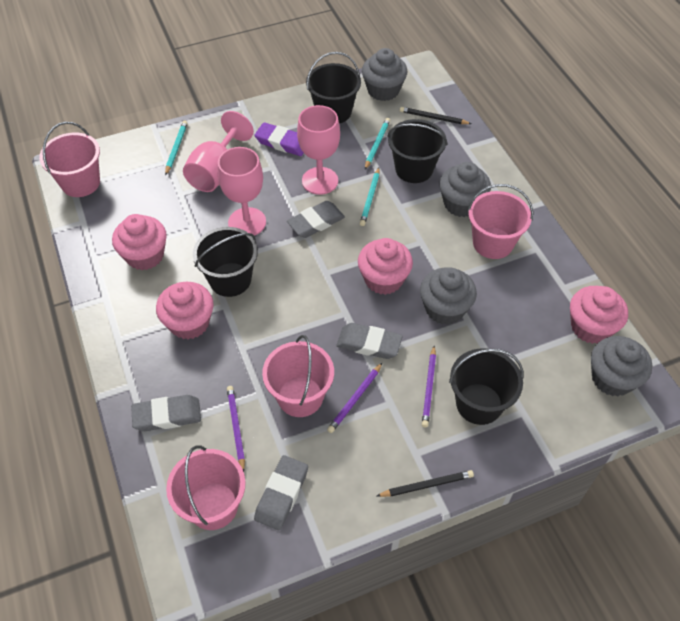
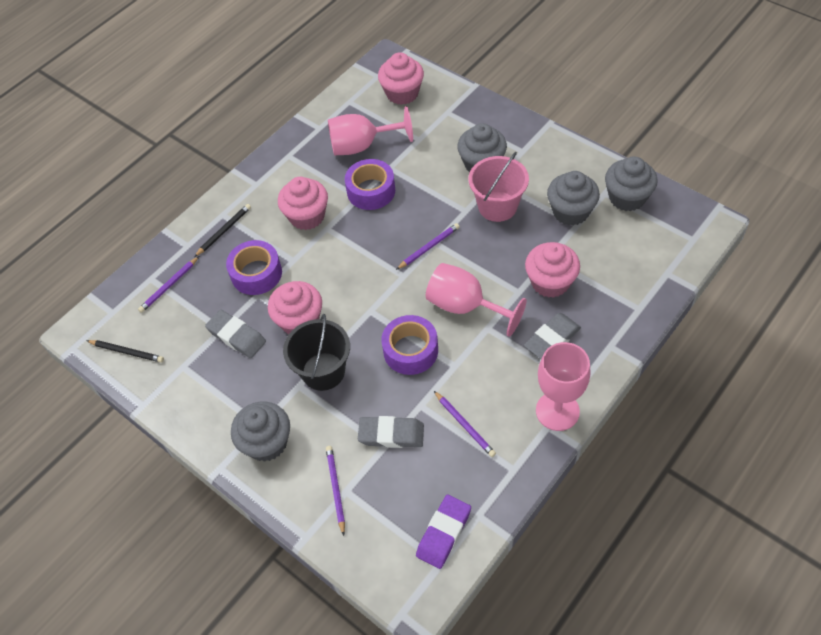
black bucket: [193,227,258,297] [306,52,361,124] [387,119,447,183] [449,348,524,425] = 4 -> [283,314,350,391] = 1
grey eraser: [131,395,201,431] [254,455,308,530] [287,201,345,238] [337,323,403,359] = 4 -> [205,310,266,358] [358,416,424,448] [524,313,581,359] = 3
pink bucket: [39,122,100,197] [166,445,246,530] [262,335,334,417] [468,184,533,259] = 4 -> [469,152,529,222] = 1
purple pencil: [227,386,245,472] [327,362,383,433] [422,346,436,427] = 3 -> [138,256,199,313] [326,446,345,536] [396,223,460,270] [434,391,496,457] = 4
purple tape: none = 0 -> [226,240,282,295] [345,159,395,210] [381,315,438,375] = 3
turquoise pencil: [165,121,188,176] [360,168,380,226] [365,118,390,170] = 3 -> none = 0

